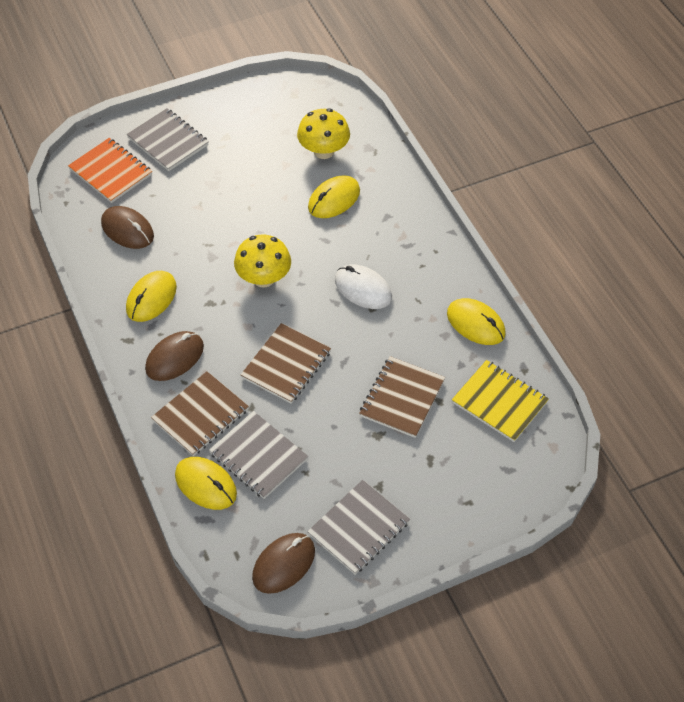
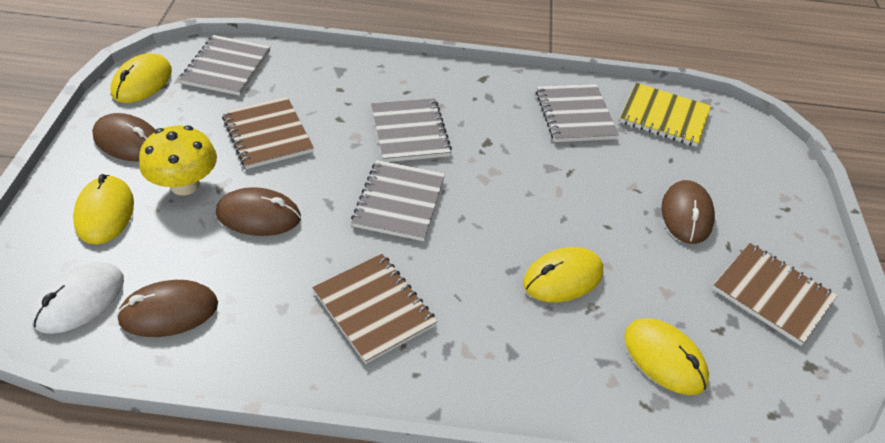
brown mouse: [101,206,154,249] [145,331,204,381] [252,533,315,594] = 3 -> [92,113,156,162] [116,280,218,337] [216,187,301,236] [661,180,715,244] = 4
grey notebook: [127,108,209,171] [209,411,308,499] [307,480,410,574] = 3 -> [179,35,270,96] [351,160,445,241] [371,98,452,162] [536,84,619,142] = 4
orange notebook: [68,138,152,203] = 1 -> none = 0
yellow mushroom: [234,234,291,288] [297,108,350,159] = 2 -> [139,126,217,195] = 1

